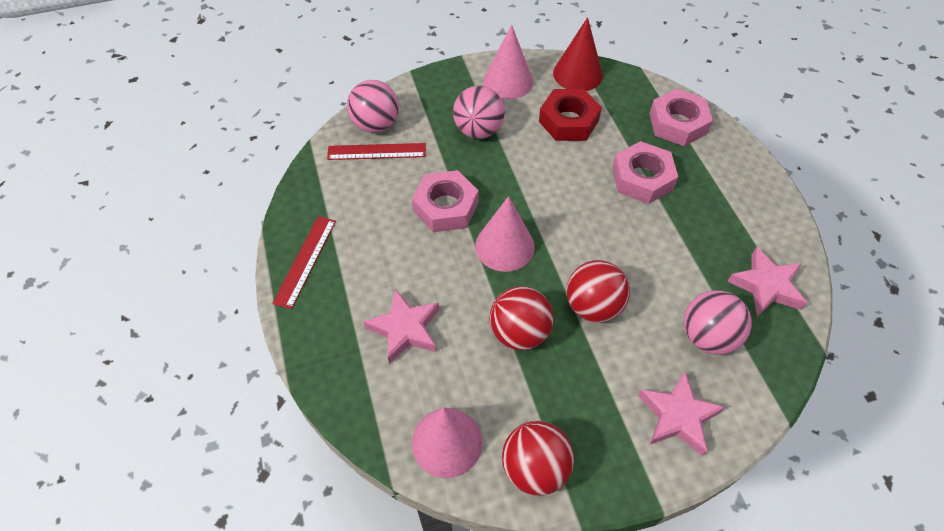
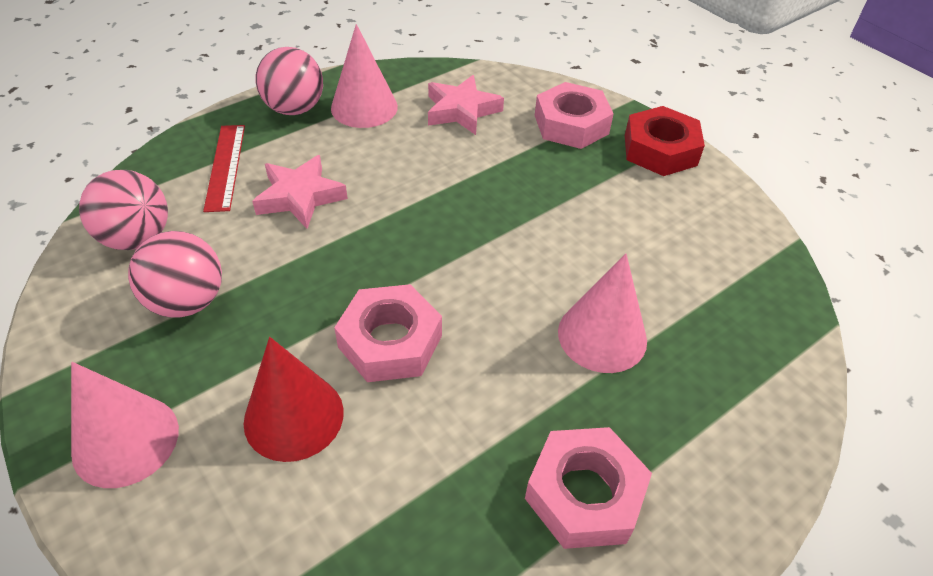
pink star: [364,289,439,364] [638,371,725,456] [727,247,807,317] = 3 -> [252,155,348,229] [428,75,504,135] = 2
red ball: [489,286,554,350] [502,421,574,496] [567,260,630,323] = 3 -> none = 0
red ruler: [272,216,336,309] [327,143,426,160] = 2 -> [203,125,245,212] = 1

